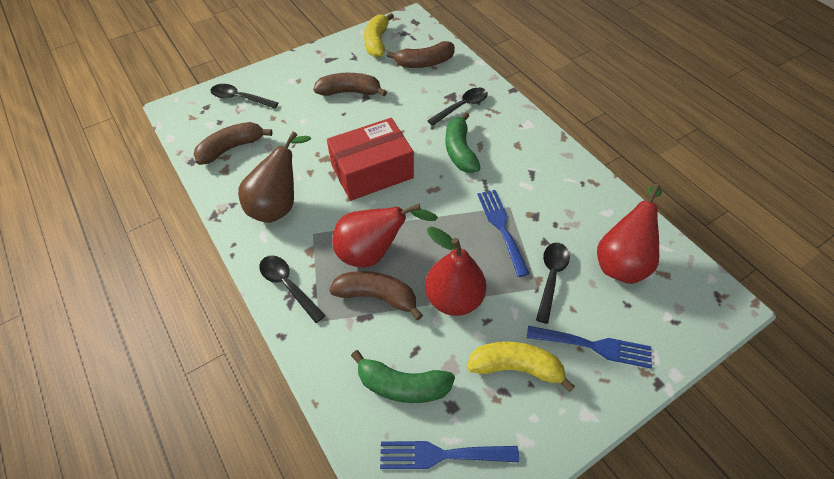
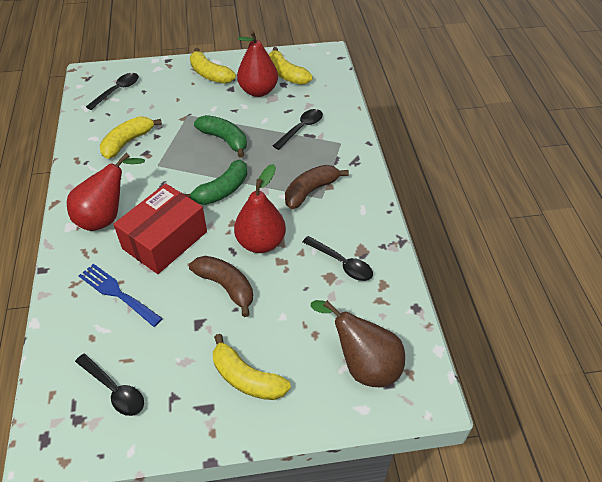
blue fork: [380,441,519,469] [477,190,530,277] [527,326,652,369] = 3 -> [79,264,163,327] = 1
brown banana: [194,122,273,165] [313,73,387,96] [329,271,423,320] [387,41,455,68] = 4 -> [189,256,253,317] [285,165,349,209] = 2
yellow banana: [364,13,394,58] [467,342,575,392] = 2 -> [100,116,162,159] [190,48,236,84] [213,334,291,400] [269,47,312,85] = 4

